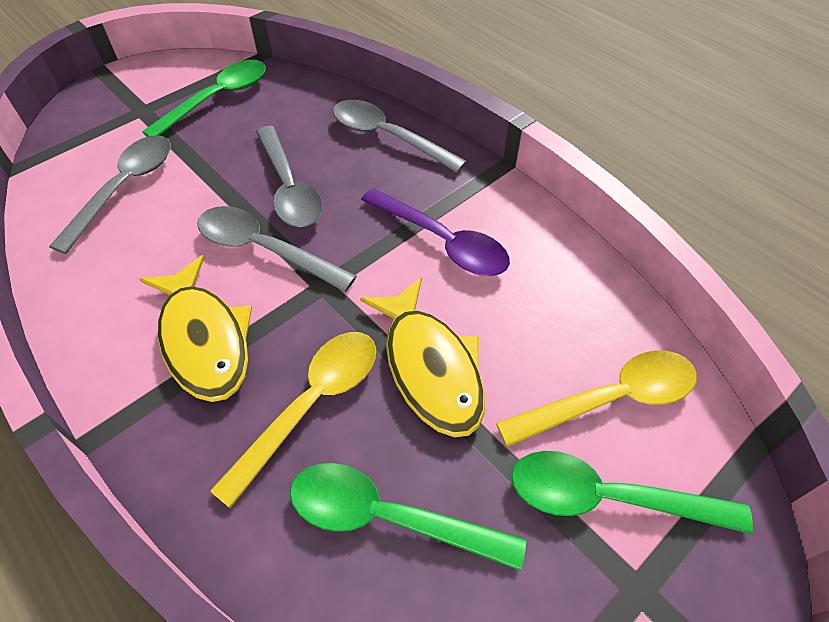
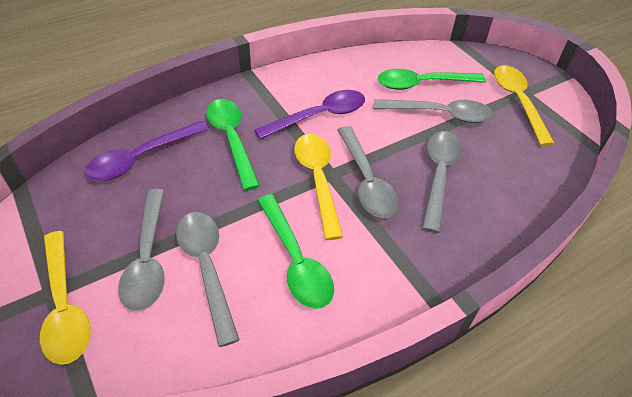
grey spoon: [49,135,171,254] [197,206,357,292] [256,126,323,227] [333,100,467,173] = 4 -> [118,189,165,311] [176,212,239,347] [337,126,399,218] [374,99,493,123] [422,131,463,233] = 5
purple spoon: [361,188,510,276] = 1 -> [84,121,209,181] [254,90,365,140] = 2
yellow fish: [139,255,252,402] [360,277,485,437] = 2 -> none = 0
yellow spoon: [210,332,376,508] [496,351,697,447] = 2 -> [40,231,91,365] [294,134,343,240] [494,65,555,146] = 3

